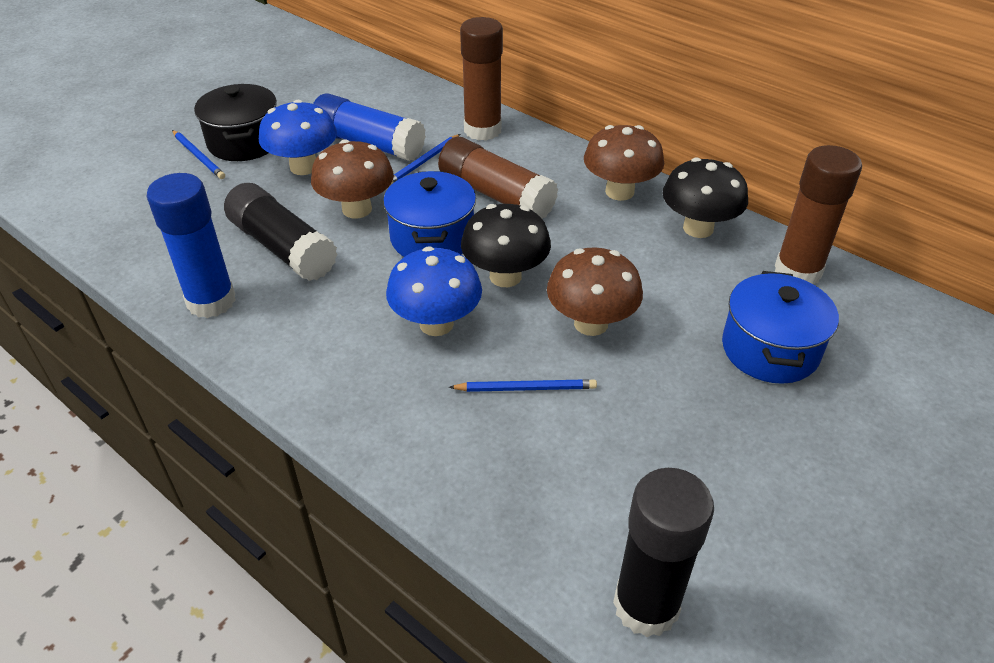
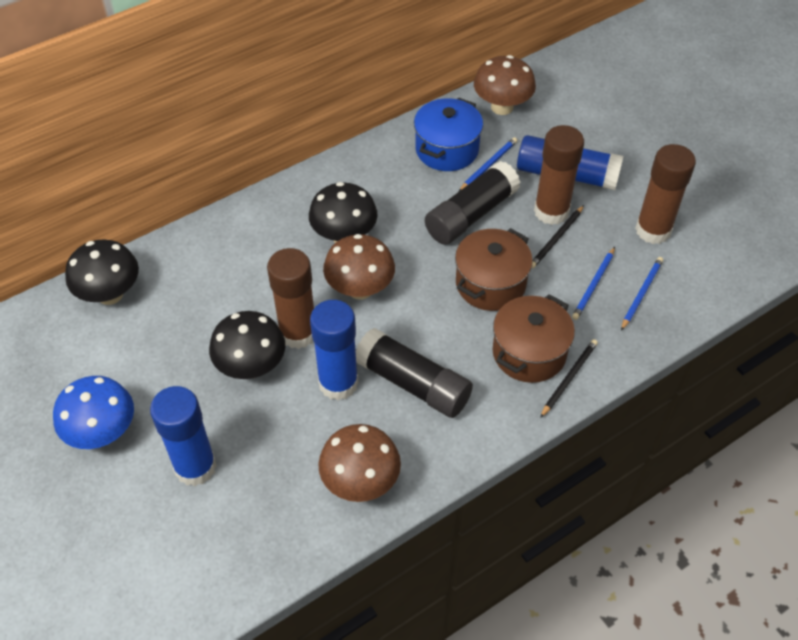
black mushroom: [461,204,551,287] [662,157,748,238] = 2 -> [65,239,139,305] [209,311,285,379] [309,182,378,243] = 3
black pencil: none = 0 -> [532,205,584,268] [540,339,598,418] = 2
black pot: [194,84,277,161] = 1 -> none = 0
blue glue stick: [146,173,236,318] [313,93,426,161] = 2 -> [150,386,217,486] [310,300,358,400] [517,135,623,190] = 3
blue mushroom: [259,100,337,175] [386,246,482,336] = 2 -> [53,376,134,449] = 1
blue pot: [383,171,476,257] [722,271,839,384] = 2 -> [414,97,483,171] = 1
brown pot: none = 0 -> [455,228,533,311] [493,294,575,383] = 2

